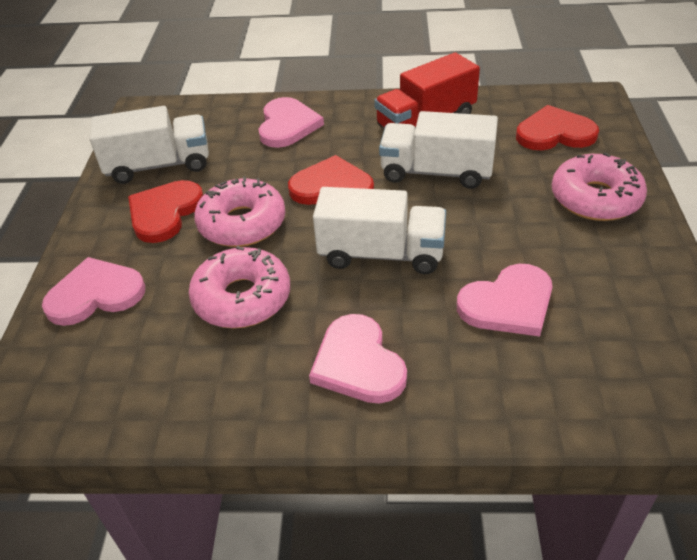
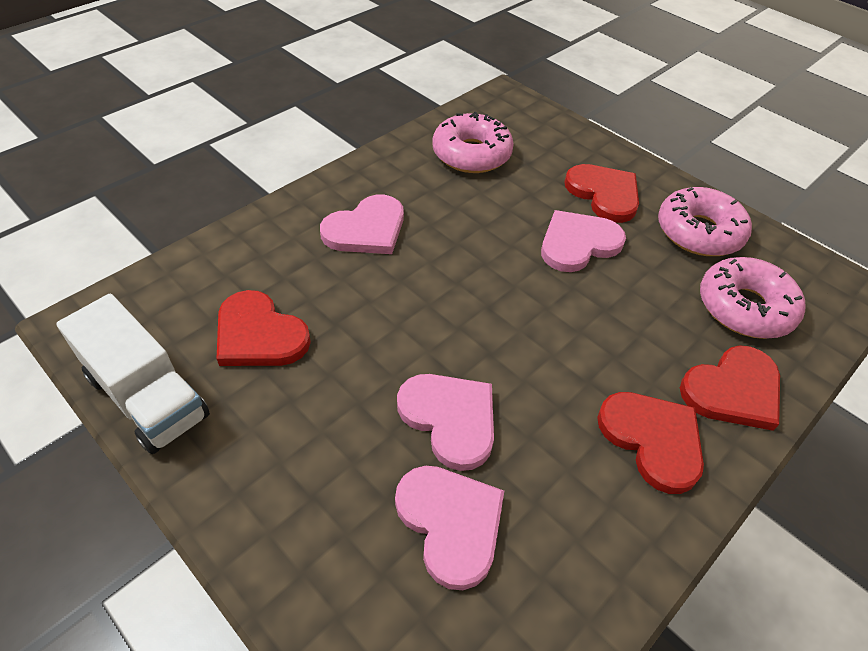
red heart: [128,180,203,243] [288,155,374,205] [516,105,599,150] = 3 -> [217,290,311,366] [565,164,639,223] [597,392,704,494] [680,345,780,431] = 4
red truck: [374,52,480,128] = 1 -> none = 0
white truck: [90,106,209,184] [313,187,446,274] [379,111,498,189] = 3 -> [56,294,210,454] = 1

